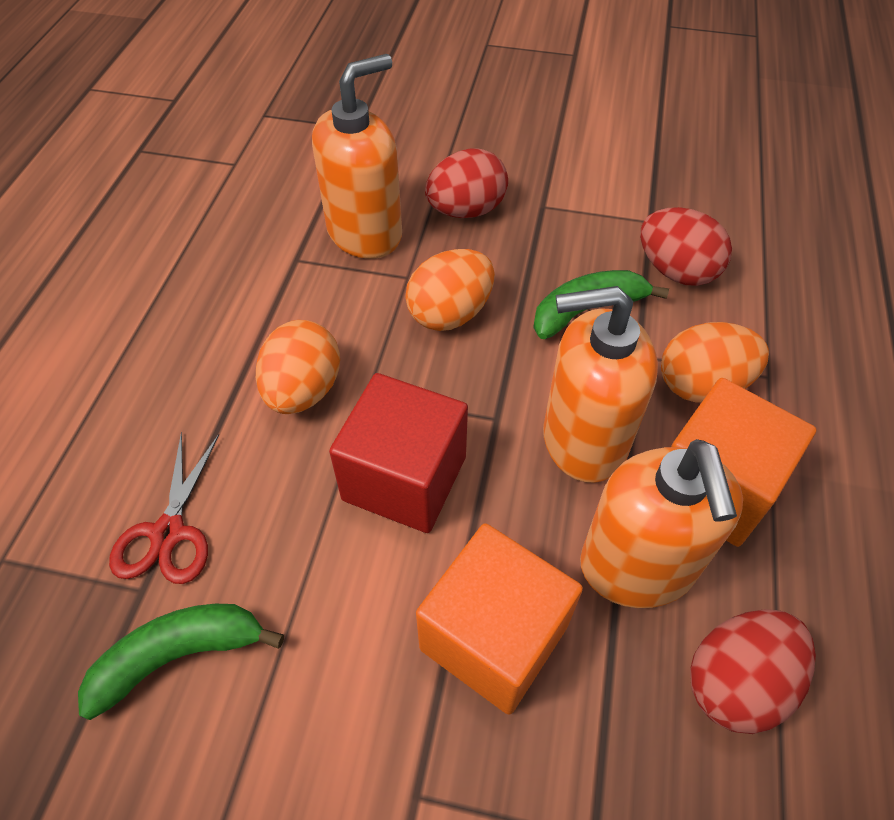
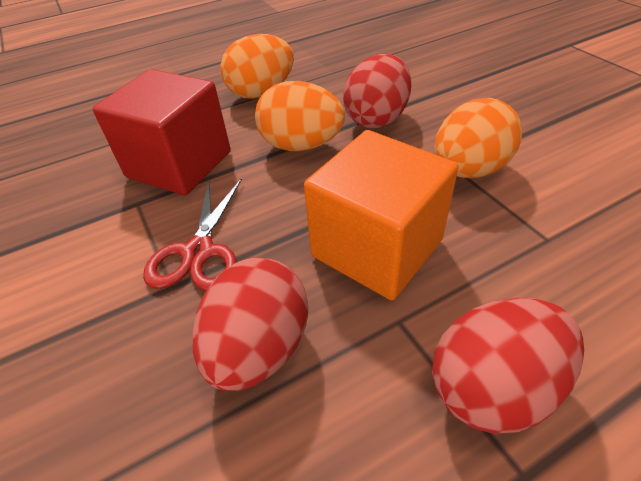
green banana: [78,604,284,720] [533,270,669,339] = 2 -> none = 0
orange cube: [416,523,583,715] [671,378,817,547] = 2 -> [304,130,459,300] = 1
orange soap dispenser: [312,54,402,259] [543,286,658,483] [580,439,743,608] = 3 -> none = 0

